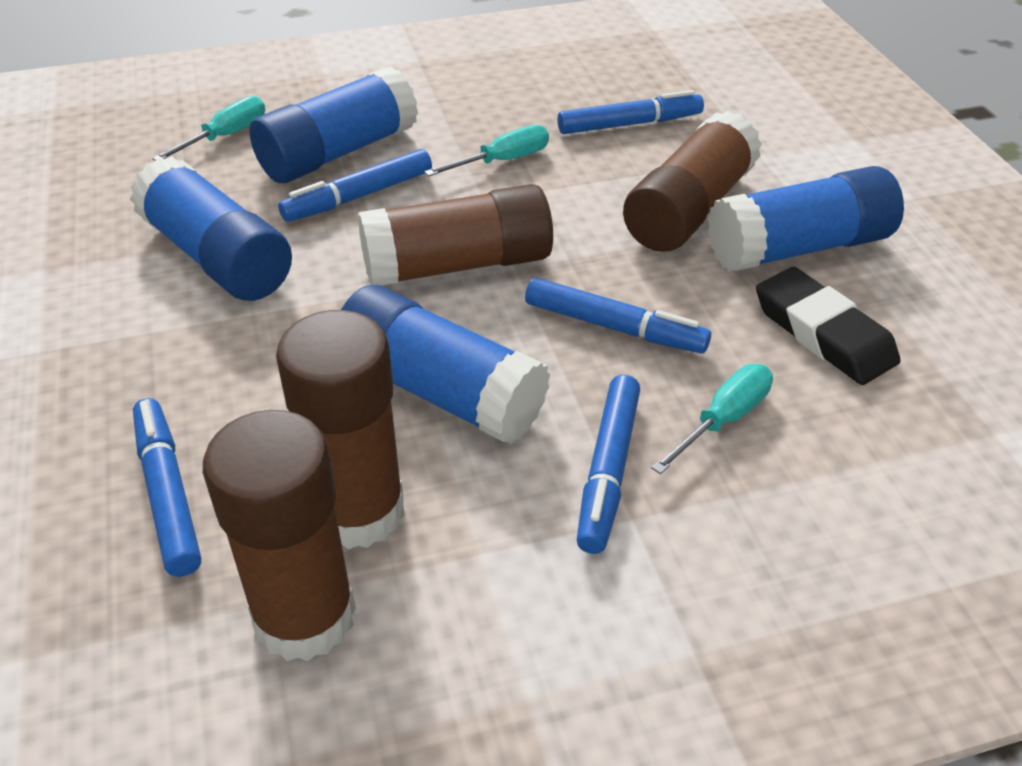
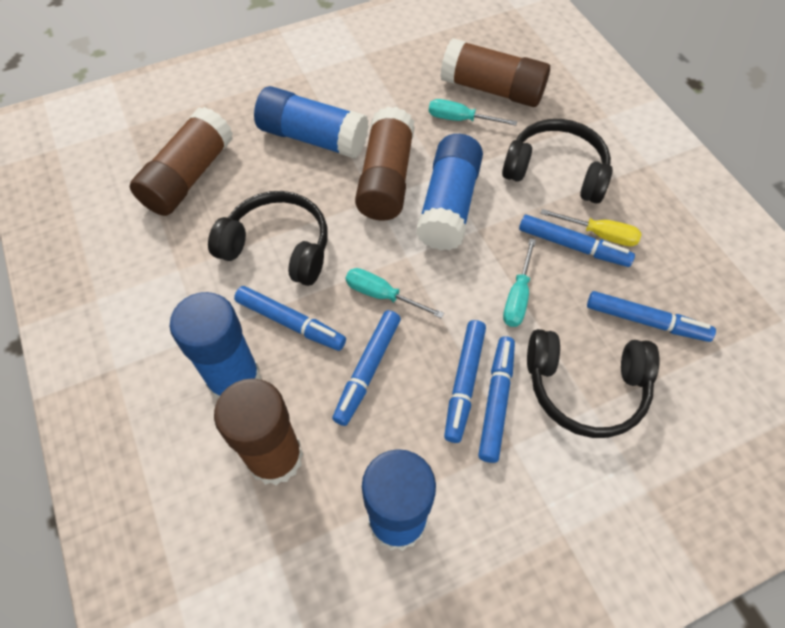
black eraser: [756,267,900,385] = 1 -> none = 0
black headphones: none = 0 -> [208,191,328,286] [502,119,613,204] [527,329,660,438] = 3
blue marker: [133,398,201,577] [278,149,432,222] [525,278,711,354] [557,90,704,134] [577,375,640,554] = 5 -> [234,286,346,351] [332,310,401,426] [444,320,486,443] [478,336,515,463] [519,215,635,267] [587,291,716,342] = 6
yellow screwdriver: none = 0 -> [540,209,641,246] = 1

